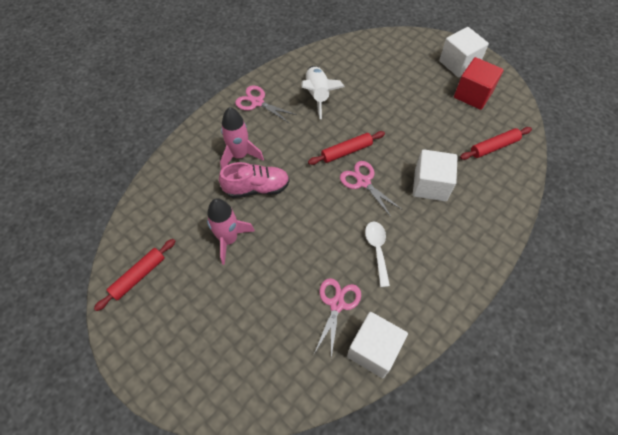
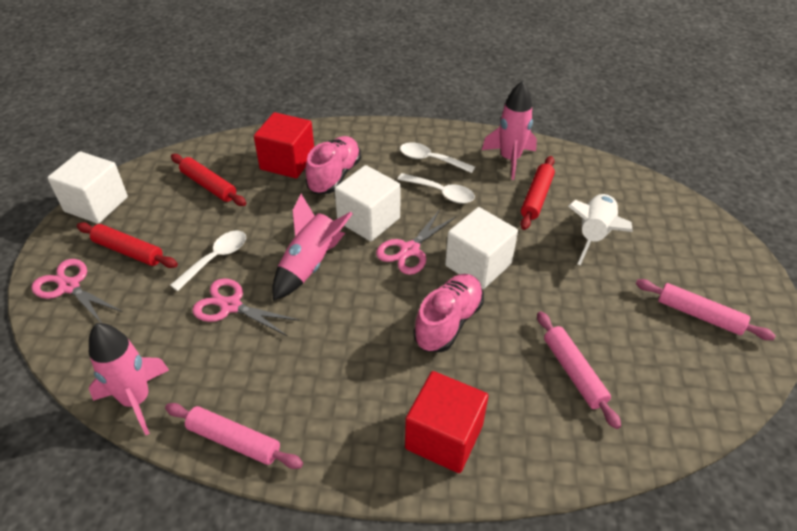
pink rocket: [207,198,255,265] [220,107,264,170] = 2 -> [89,323,169,435] [272,194,352,301] [482,81,537,180] = 3
pink rolling pin: none = 0 -> [165,403,303,469] [537,311,621,429] [636,279,776,340] = 3
pink shoe: [219,162,290,198] = 1 -> [305,136,361,194] [414,274,484,352] = 2
red cube: [454,57,504,110] = 1 -> [254,112,314,178] [405,371,488,473] = 2
white spoon: [365,222,390,287] = 1 -> [170,231,246,291] [397,173,475,204] [400,142,475,173] = 3

